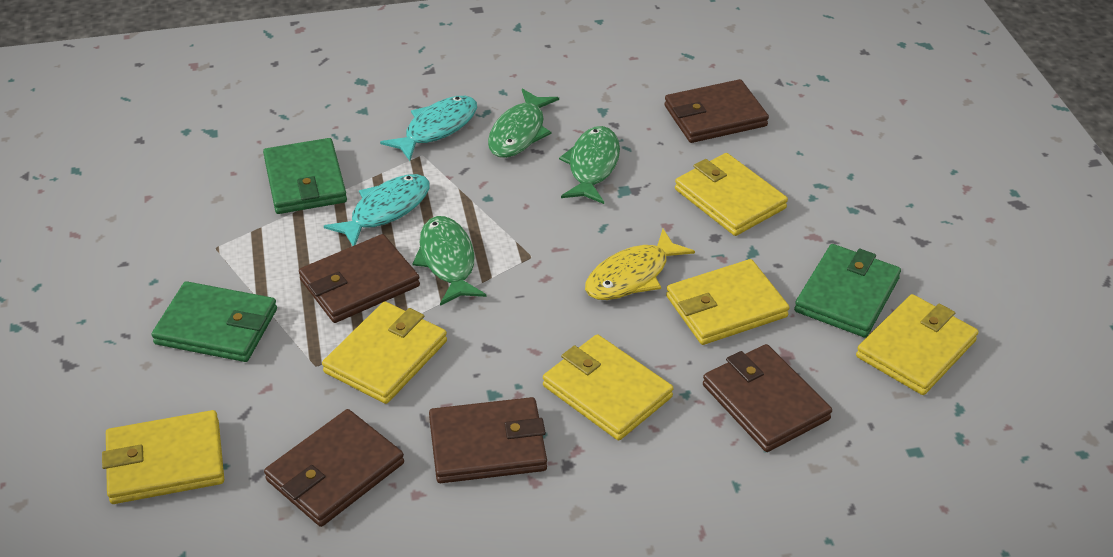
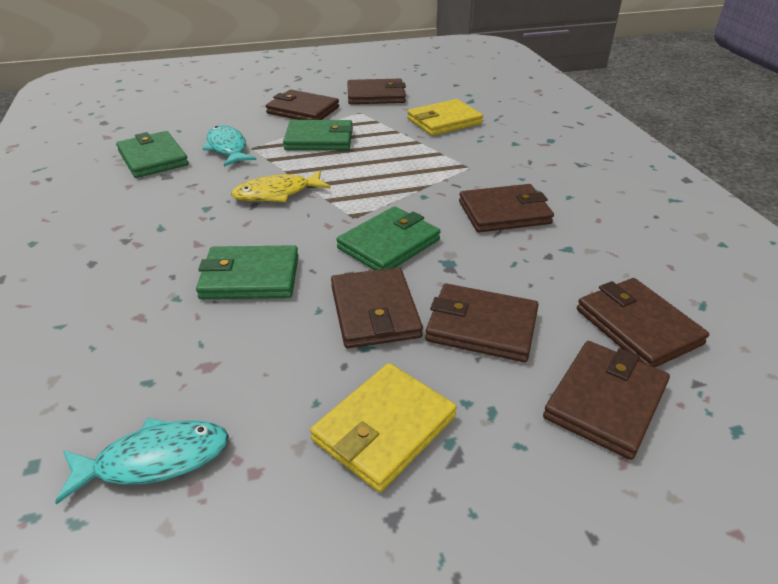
brown wallet: [264,409,404,527] [299,234,420,323] [429,397,547,483] [664,79,769,143] [703,344,832,452] = 5 -> [266,90,339,120] [331,267,423,348] [347,79,406,104] [425,284,539,362] [459,184,554,232] [543,341,670,460] [577,278,709,367] = 7
green fish: [413,216,486,306] [488,88,559,158] [559,126,620,204] = 3 -> none = 0
green wallet: [151,281,277,362] [263,138,347,214] [794,244,901,338] = 3 -> [116,131,189,178] [196,245,299,299] [283,120,353,150] [336,206,440,270] = 4
yellow wallet: [102,410,224,504] [322,301,447,404] [543,334,673,441] [666,259,789,345] [675,153,788,236] [856,294,979,395] = 6 -> [310,363,457,492] [407,99,483,136] = 2

